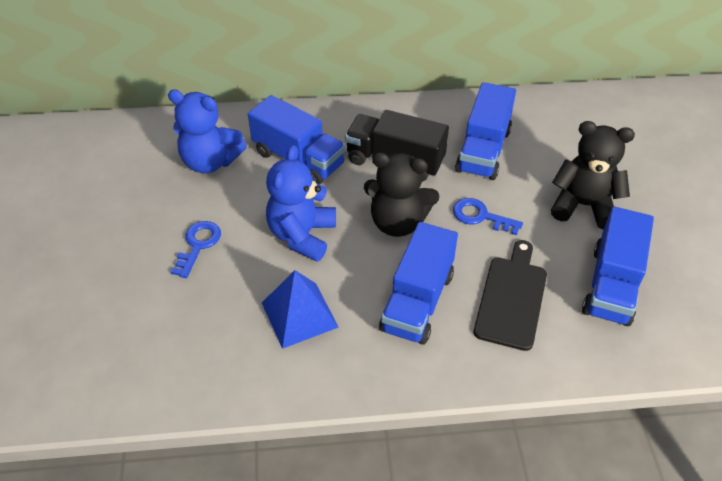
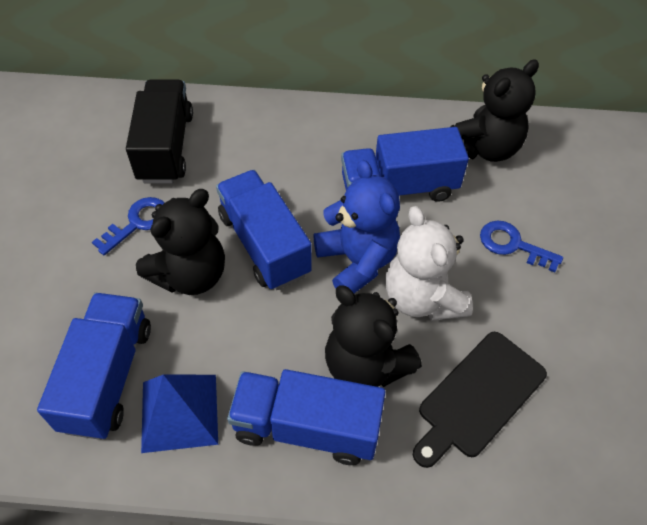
black teddy bear: [364,152,440,237] [551,121,635,229] = 2 -> [136,189,225,295] [325,285,422,387] [451,60,539,162] = 3
blue teddy bear: [168,89,247,174] [266,145,336,262] = 2 -> [313,160,400,293] = 1
white teddy bear: none = 0 -> [386,206,473,321] = 1

